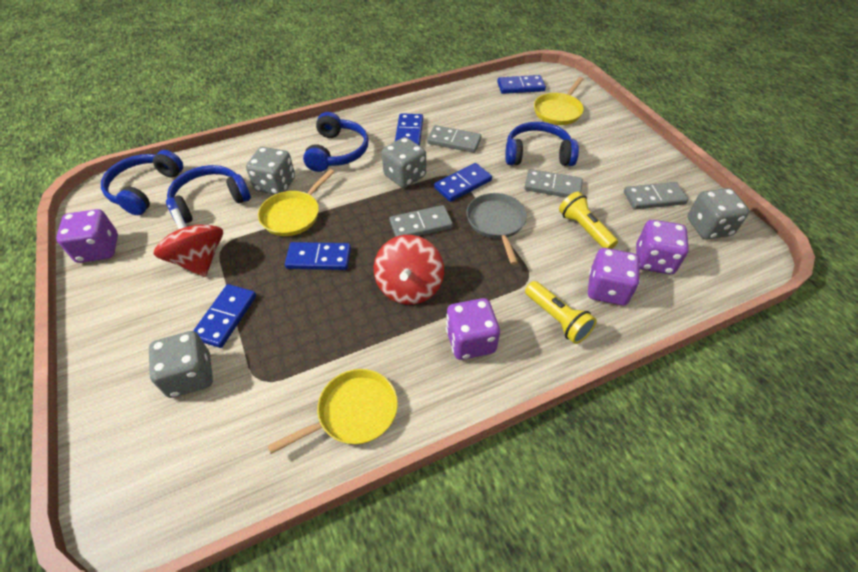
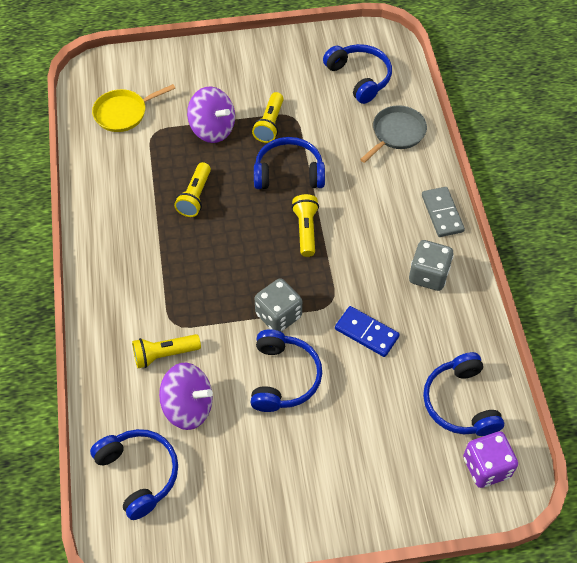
blue domino: [193,284,256,348] [285,242,351,270] [395,113,423,146] [434,163,492,202] [497,75,546,94] = 5 -> [335,306,400,357] = 1
blue headphones: [101,150,183,215] [166,165,251,223] [303,112,369,172] [505,122,579,166] = 4 -> [90,429,178,520] [251,329,322,412] [254,137,325,189] [323,44,392,104] [423,352,504,436] = 5
grey dice: [149,331,213,398] [246,147,295,195] [382,137,426,188] [687,188,749,239] = 4 -> [255,278,302,332] [409,240,454,291] = 2
grey domino: [390,205,453,237] [427,125,481,153] [525,169,583,198] [624,182,688,209] = 4 -> [422,187,465,237] = 1
purple dice: [56,209,118,263] [446,298,500,360] [588,248,640,306] [636,220,689,274] = 4 -> [463,431,518,488] = 1
purple spinning top: none = 0 -> [159,363,213,430] [187,87,235,143] = 2
red spinning top: [153,208,223,277] [374,235,444,305] = 2 -> none = 0
yellow flashlight: [525,281,597,344] [559,192,618,249] = 2 -> [132,334,201,368] [174,162,211,217] [252,92,284,143] [291,194,319,257] = 4
yellow pan: [258,169,334,236] [268,369,398,454] [534,77,584,125] = 3 -> [92,84,175,132] = 1

